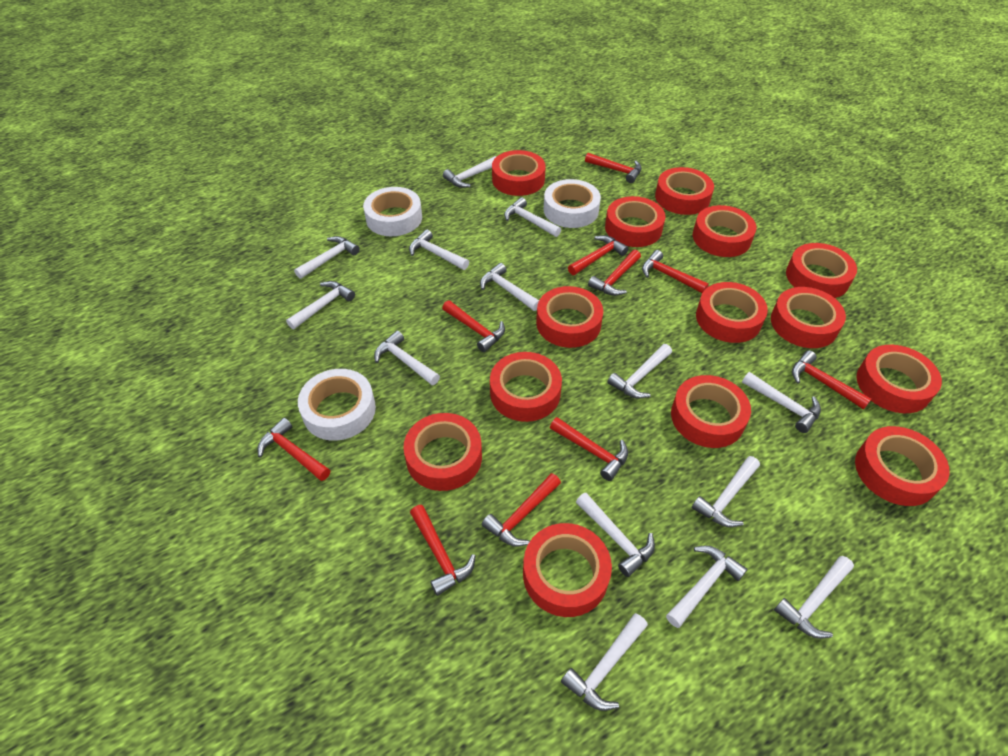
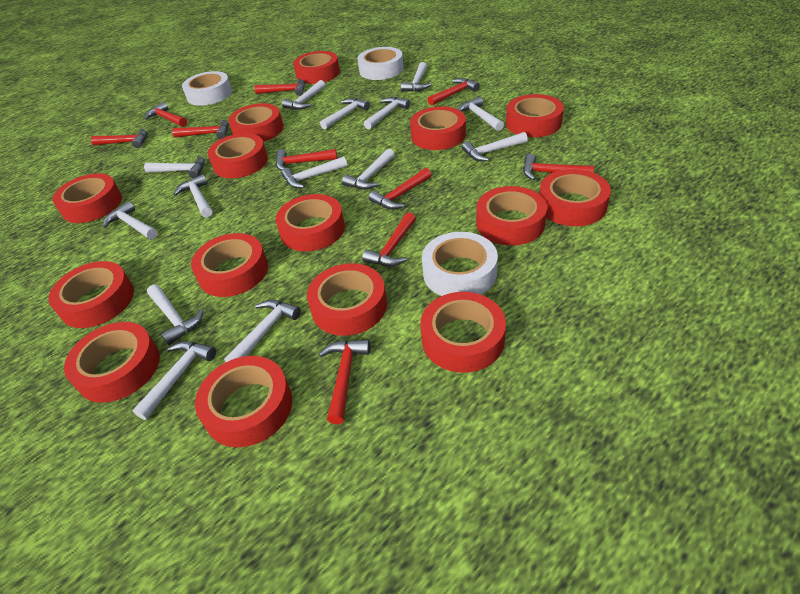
red tape: [403,413,482,491] [490,352,562,422] [492,150,546,196] [523,523,612,617] [536,286,603,348] [605,196,665,247] [655,167,714,215] [671,375,751,448] [693,205,756,257] [696,282,768,343] [771,287,846,348] [786,243,857,298] [855,426,950,506] [856,345,942,413] = 14 -> [49,261,134,328] [52,173,122,223] [64,322,160,403] [191,233,268,297] [195,356,292,447] [208,133,268,178] [228,103,284,142] [276,194,345,251] [293,51,340,84] [307,263,387,336] [410,106,466,150] [420,292,506,373] [476,186,547,246] [506,94,564,137] [539,169,611,226] = 15

